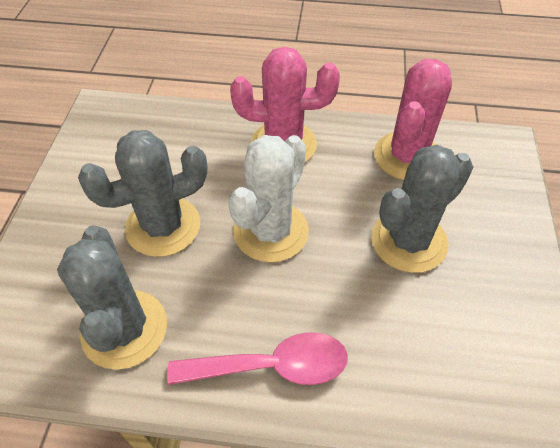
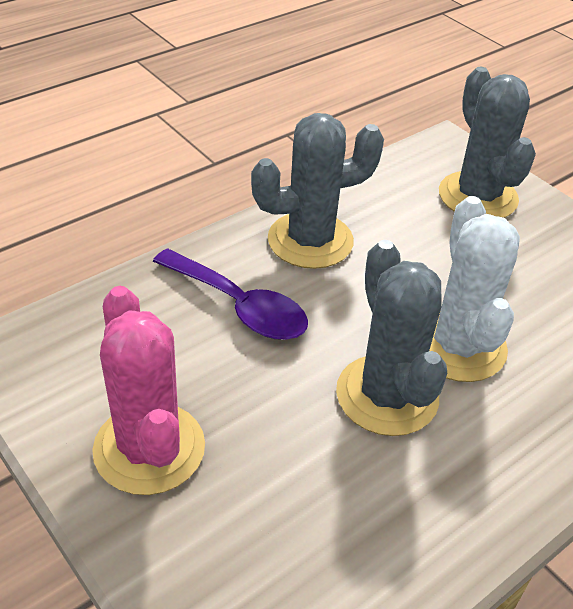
pink cactus: [230,47,340,162] [374,59,452,180] = 2 -> [92,286,205,495] = 1
pink spoon: [167,332,348,385] = 1 -> none = 0
purple spoon: none = 0 -> [153,248,308,340] = 1

